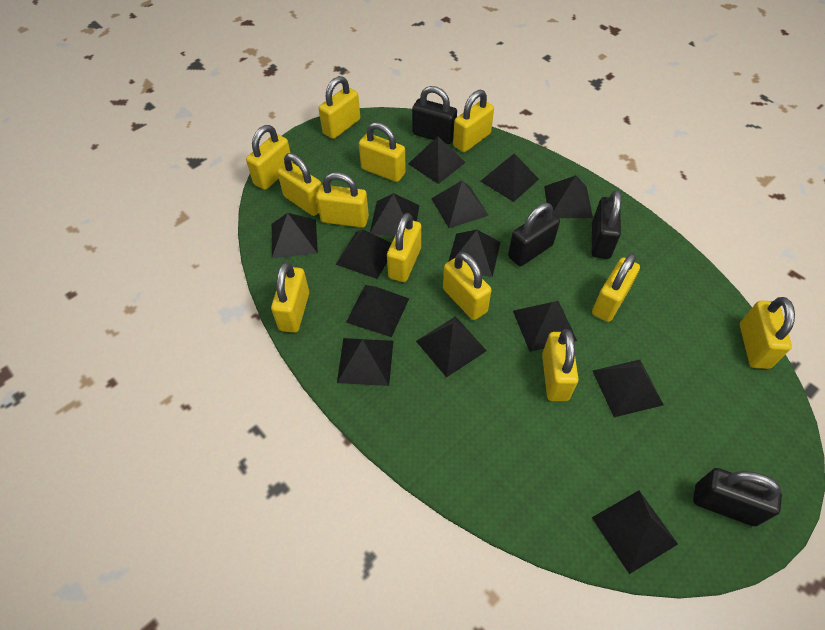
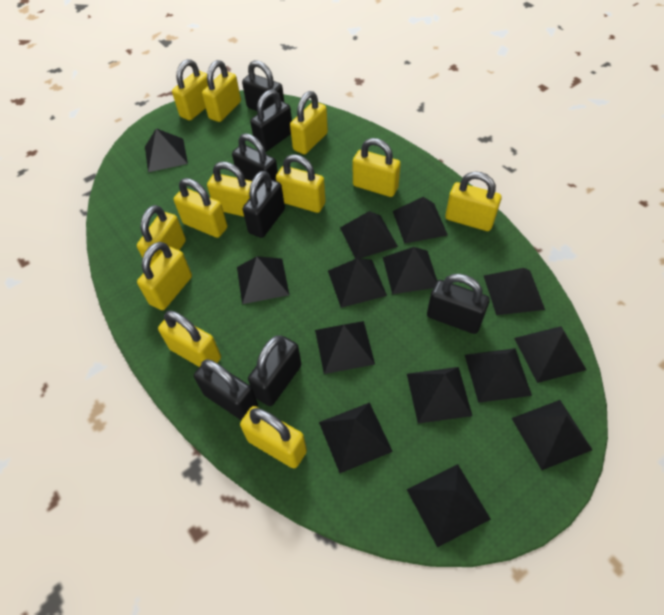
black padlock: [412,86,457,144] [508,203,560,266] [592,190,621,259] [693,468,782,526] = 4 -> [194,359,258,420] [232,133,278,187] [242,60,284,111] [243,171,285,238] [248,336,301,406] [250,90,292,152] [427,274,490,334] = 7

